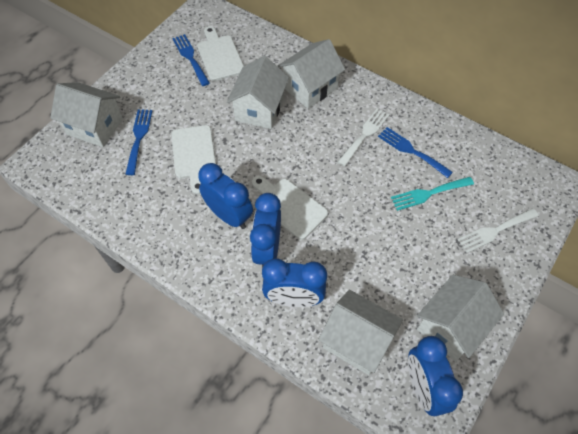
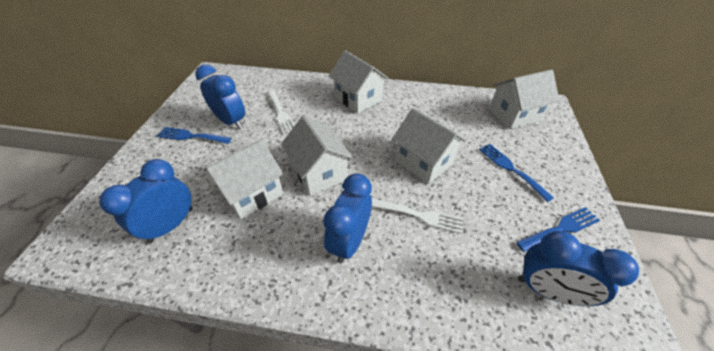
turquoise fork: [391,177,474,211] = 1 -> none = 0
white cutting board: [171,125,216,194] [197,26,244,81] [252,176,328,240] = 3 -> none = 0

